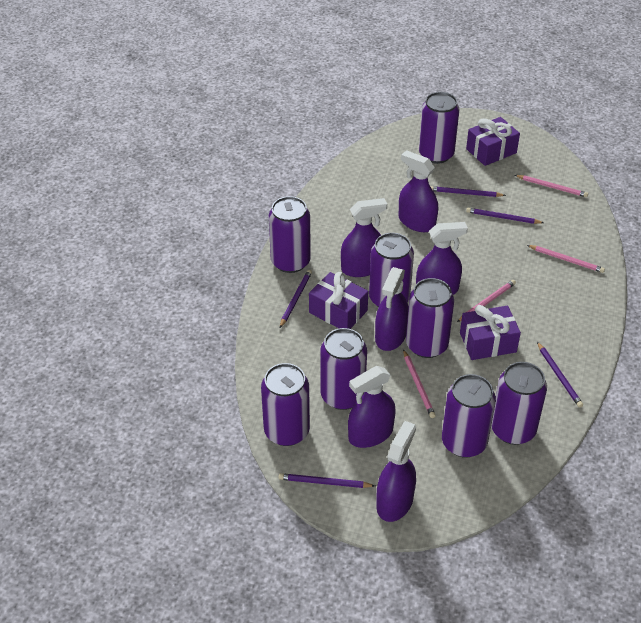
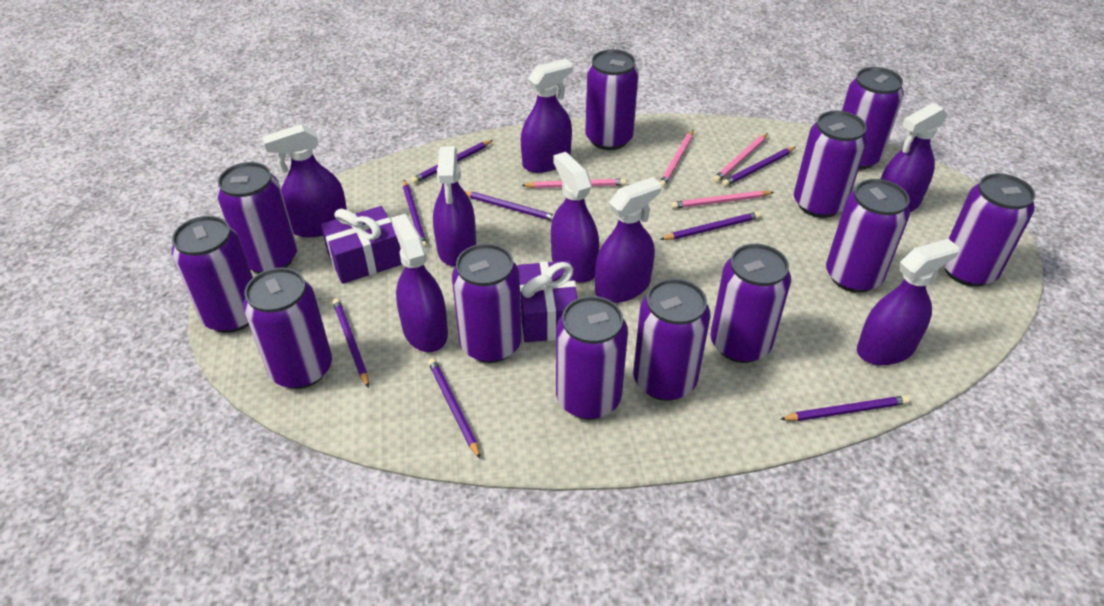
purple can: [261,363,310,446] [269,196,311,273] [321,328,367,410] [369,233,414,307] [406,278,454,358] [419,92,460,164] [442,374,496,458] [491,362,547,445] = 8 -> [171,216,253,333] [217,162,297,273] [243,268,332,389] [452,244,522,363] [556,296,628,419] [585,49,639,150] [633,279,710,401] [710,244,791,363] [794,110,868,218] [826,179,910,293] [842,67,904,170] [944,173,1035,287] = 12
purple gift: [309,272,368,329] [460,305,521,360] [466,117,520,166] = 3 -> [321,206,402,284] [517,261,578,342] = 2
purple pencil: [279,473,375,488] [280,270,312,328] [430,186,506,197] [466,208,544,224] [537,342,583,408] = 5 -> [333,298,369,388] [403,180,428,249] [411,140,493,184] [428,358,480,459] [465,191,554,221] [660,212,761,240] [722,147,796,187] [780,395,909,421] = 8
purple spray bottle: [341,198,387,277] [348,366,396,448] [375,267,409,351] [376,421,416,522] [399,150,438,232] [416,222,468,295] = 6 -> [262,124,347,237] [391,214,448,352] [433,146,476,266] [521,59,573,173] [551,152,599,283] [595,177,662,303] [857,239,959,365] [881,103,947,212] = 8

